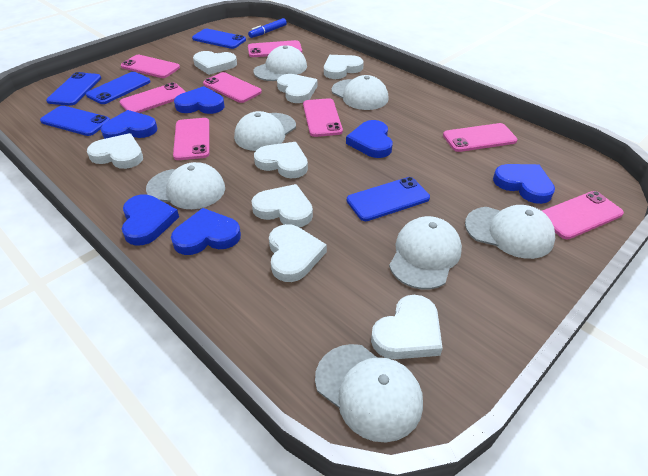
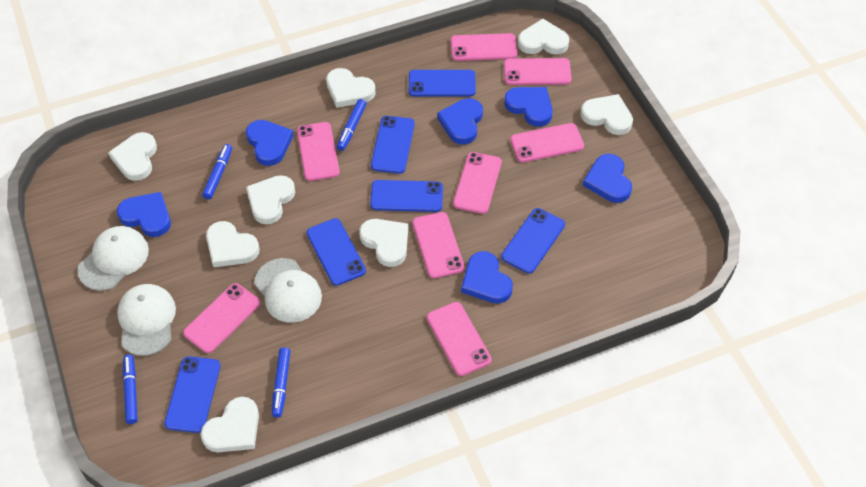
blue marker: [248,18,287,38] = 1 -> [123,354,138,424] [202,144,232,199] [272,347,290,418] [337,99,366,151] = 4
blue phone: [40,105,110,136] [46,72,101,106] [86,72,151,104] [192,29,246,49] [347,177,430,221] = 5 -> [164,356,221,433] [306,218,366,286] [370,180,443,212] [371,116,415,174] [409,70,476,96] [501,208,565,274] = 6
white cap: [146,162,225,209] [234,111,296,151] [253,45,307,81] [315,344,423,442] [331,75,389,110] [389,216,462,289] [465,205,555,259] = 7 -> [77,226,149,291] [117,284,176,356] [254,258,322,323] = 3

